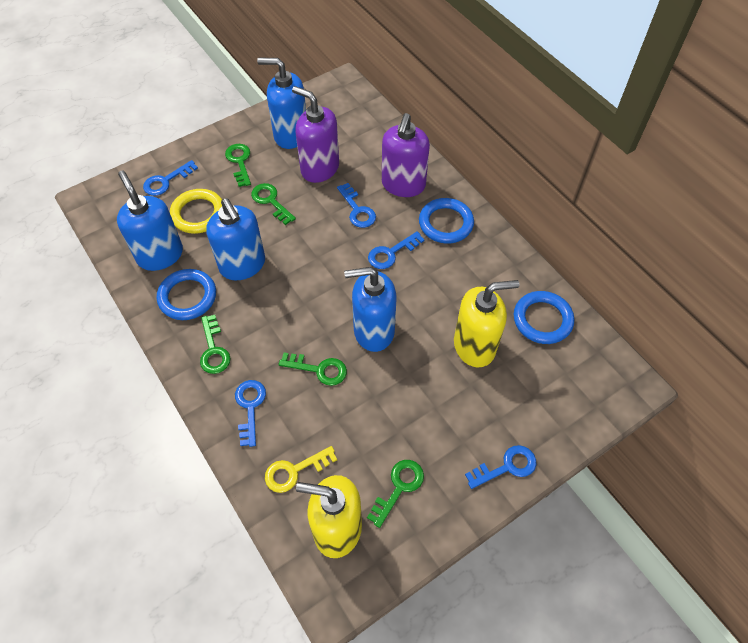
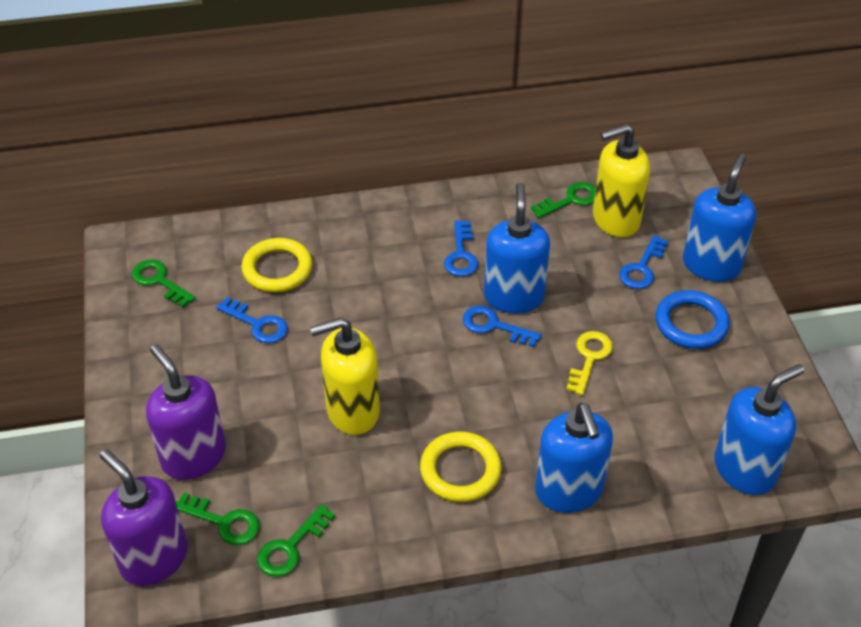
blue key: [143,160,198,196] [235,380,266,447] [337,183,376,228] [368,231,424,269] [465,445,536,489] = 5 -> [216,297,288,343] [444,220,478,277] [463,306,541,347] [619,235,668,289] = 4
blue ring: [157,269,216,320] [419,198,474,243] [514,291,574,344] = 3 -> [655,290,730,349] = 1
green key: [200,315,230,374] [225,144,251,187] [251,183,296,225] [279,352,347,386] [367,460,424,528] = 5 -> [132,260,196,307] [176,492,260,545] [257,504,335,577] [531,182,596,218] = 4
yellow ring: [170,189,222,234] = 1 -> [241,238,313,292] [420,431,502,502] = 2

